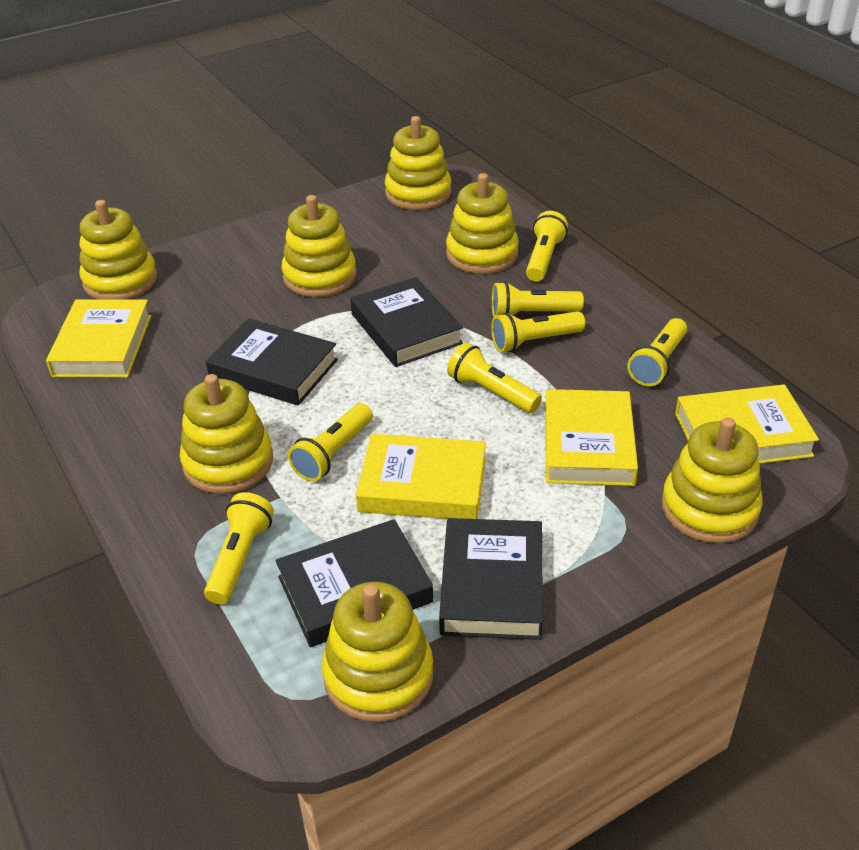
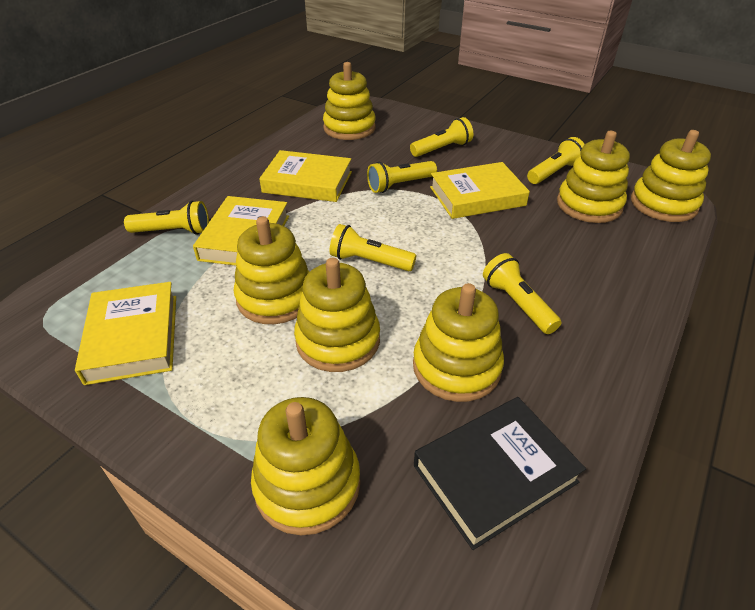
black book: [206,318,338,406] [275,519,433,647] [350,277,463,367] [439,518,543,640] = 4 -> [414,397,586,550] = 1
yellow flashlight: [204,492,274,605] [288,403,373,482] [447,343,542,413] [491,311,585,352] [492,281,584,317] [526,211,568,282] [627,318,687,386] = 7 -> [124,201,209,235] [330,224,416,271] [367,161,437,193] [410,117,473,157] [483,253,561,334] [527,137,585,184] = 6

